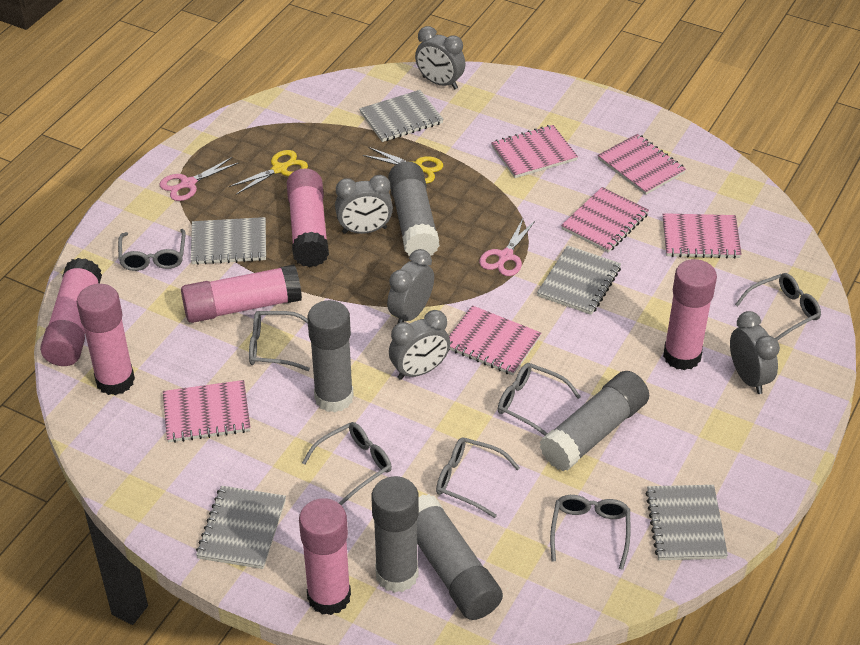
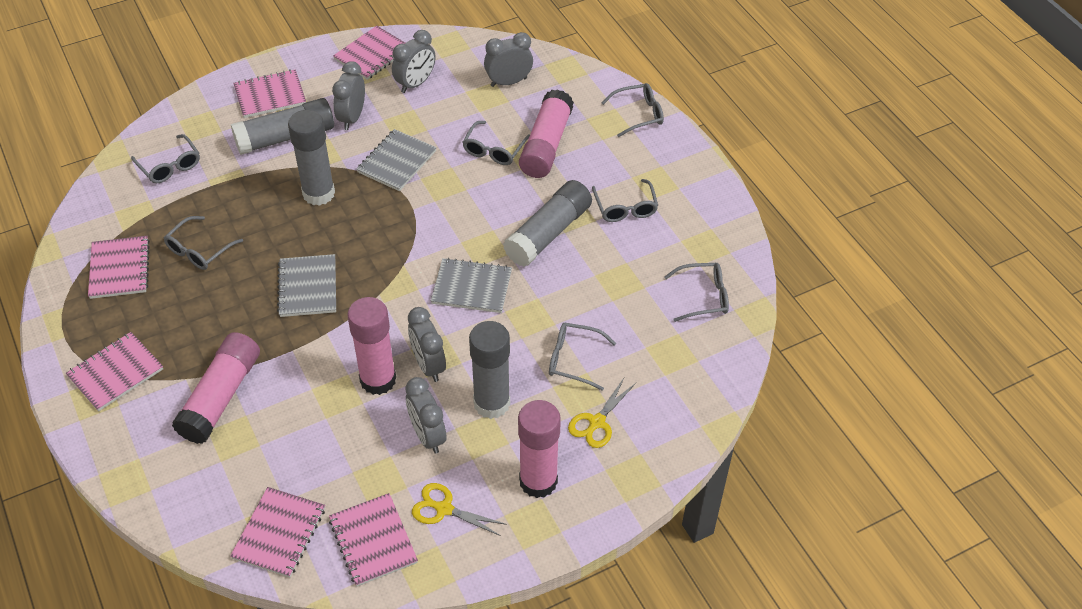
grey glue stick: [307,300,354,412] [372,476,419,593] [388,161,440,256] [417,494,503,620] [540,371,649,471] = 5 -> [231,98,334,155] [288,110,335,206] [469,321,510,419] [503,180,592,267] = 4
grey notebook: [191,217,266,265] [196,486,286,569] [359,90,444,142] [537,245,621,315] [645,485,728,560] = 5 -> [277,254,336,317] [356,129,436,191] [431,258,512,313] = 3
pink glue stick: [40,258,102,366] [77,284,135,395] [181,265,302,323] [287,168,329,267] [299,498,351,615] [663,259,717,370] = 6 -> [172,332,260,444] [347,297,396,395] [518,400,561,498] [519,89,574,178] = 4
pink scissors: [159,157,239,201] [479,219,536,276] = 2 -> none = 0

